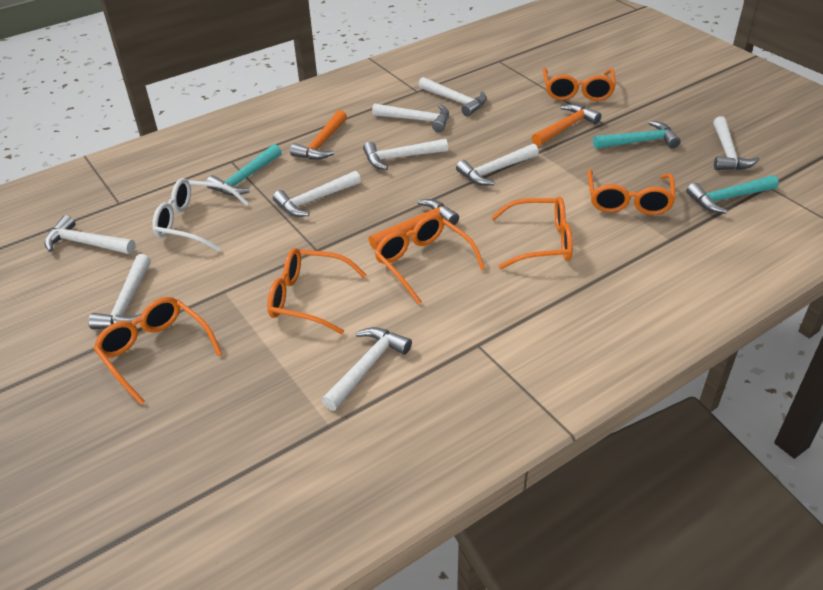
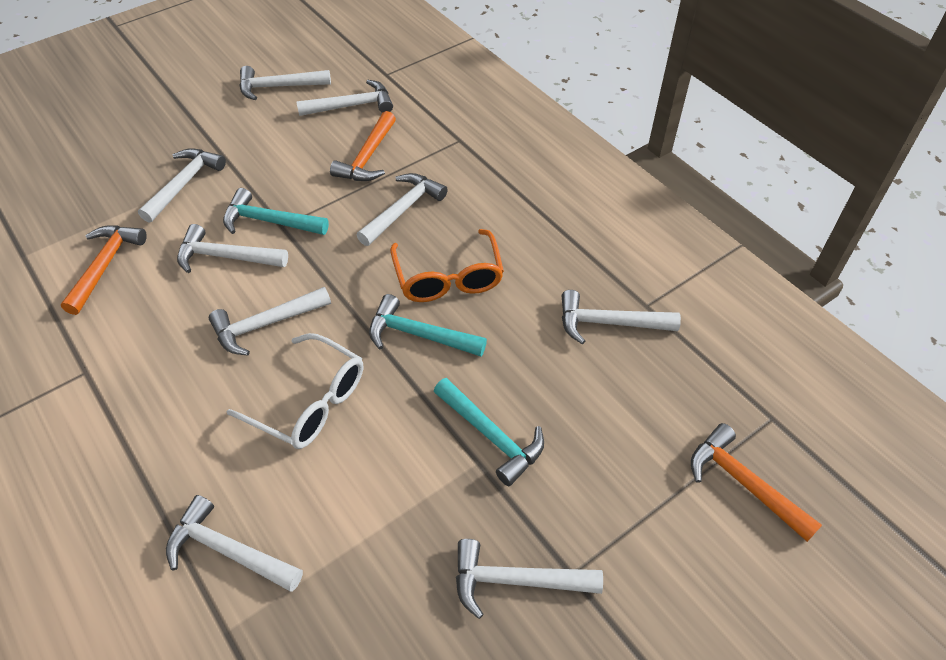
orange glasses: [94,297,222,405] [267,248,366,334] [375,214,485,305] [491,196,573,269] [543,67,616,101] [587,169,676,215] = 6 -> [390,229,504,302] = 1

